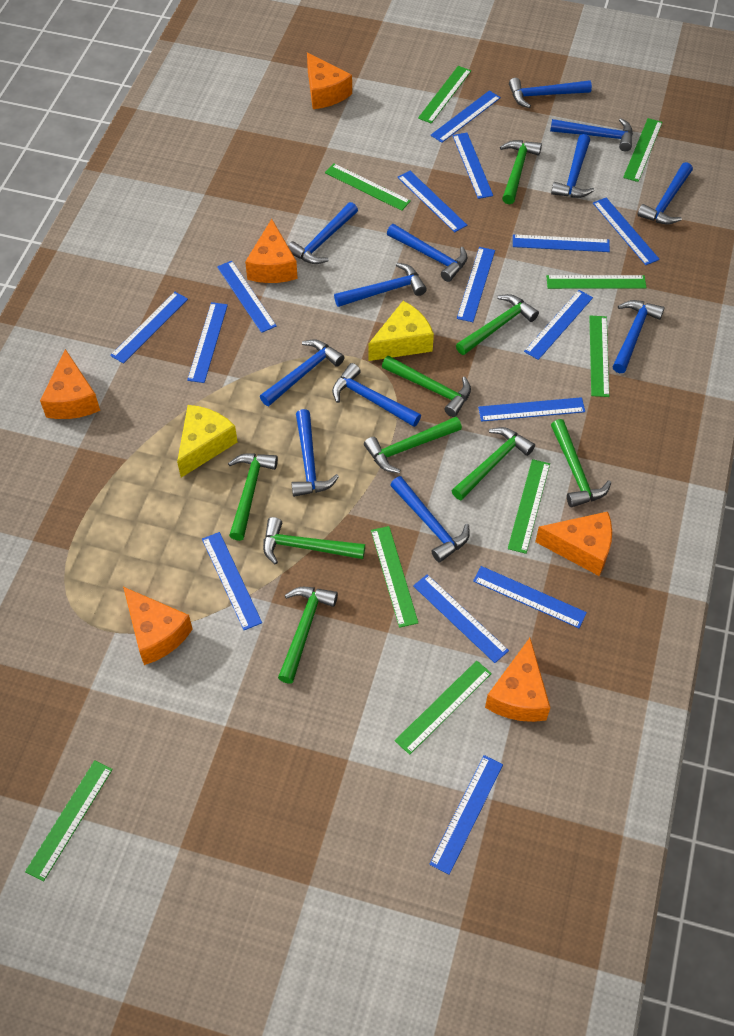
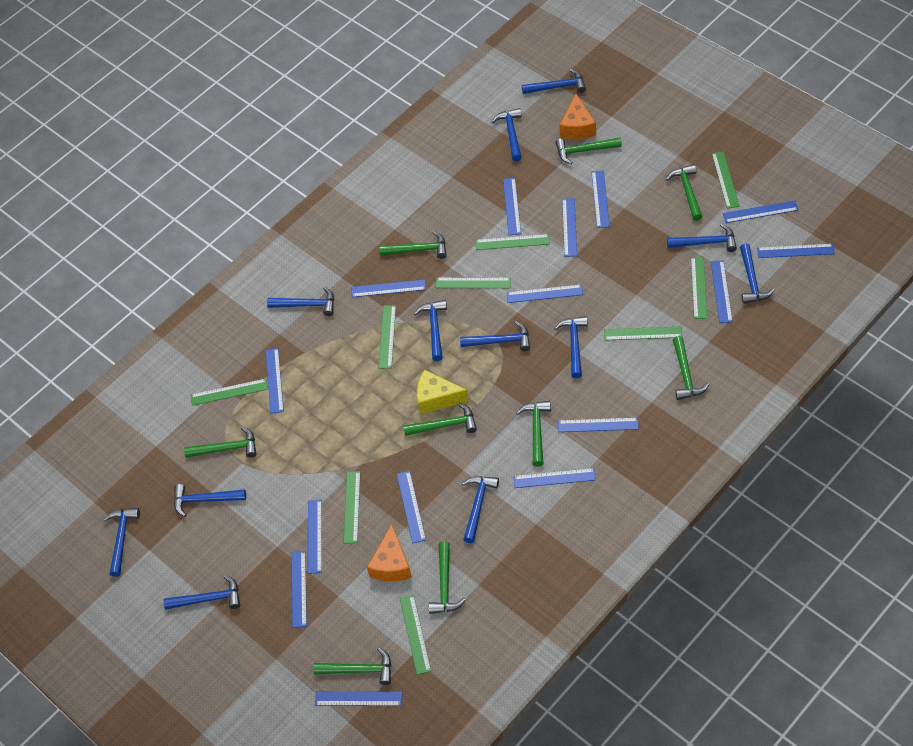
orange cheese: [40,349,100,419] [123,587,193,665] [245,219,298,283] [307,52,352,109] [485,638,550,722] [535,512,612,576] = 6 -> [367,524,412,581] [560,94,596,139] = 2
yellow cheese: [177,405,238,478] [368,301,434,361] = 2 -> [417,370,469,414] = 1

